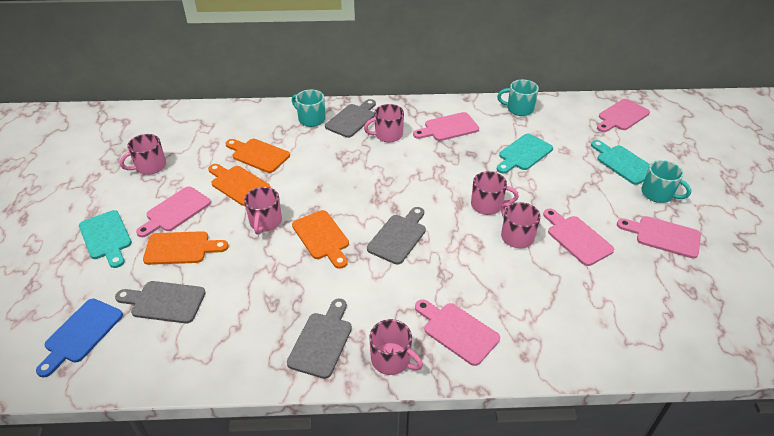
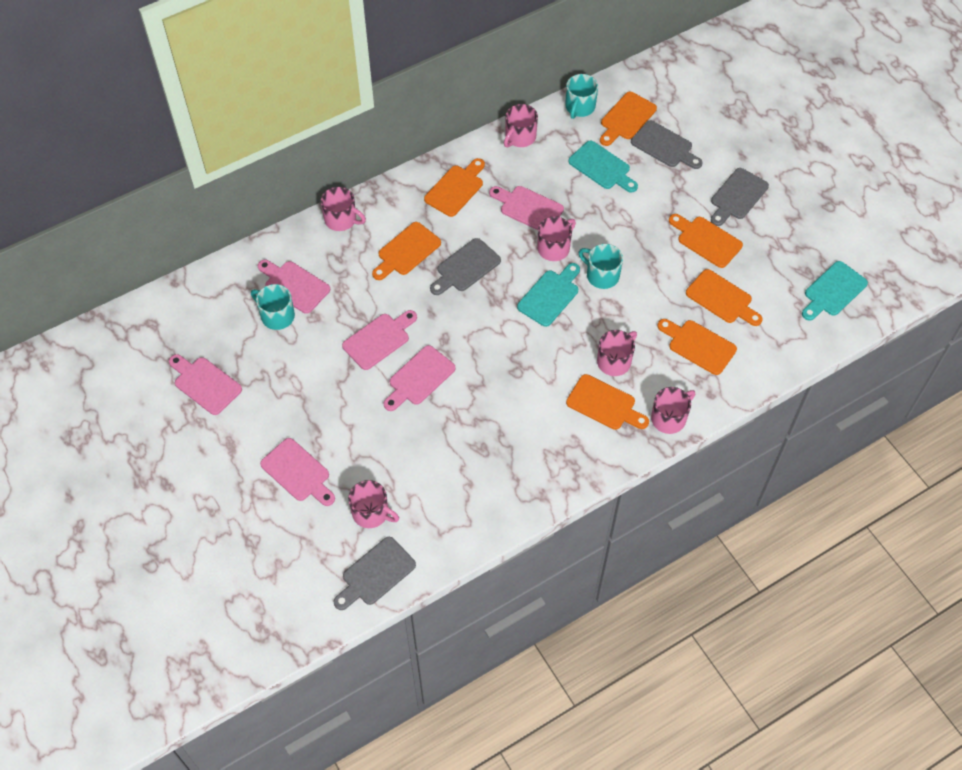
blue cutting board: [36,299,123,377] = 1 -> none = 0
orange cutting board: [143,231,229,265] [208,164,270,206] [225,139,290,173] [292,210,349,269] = 4 -> [372,222,441,280] [424,158,485,217] [566,374,649,430] [600,92,657,146] [657,319,737,375] [669,214,743,268] [686,269,763,326] = 7

